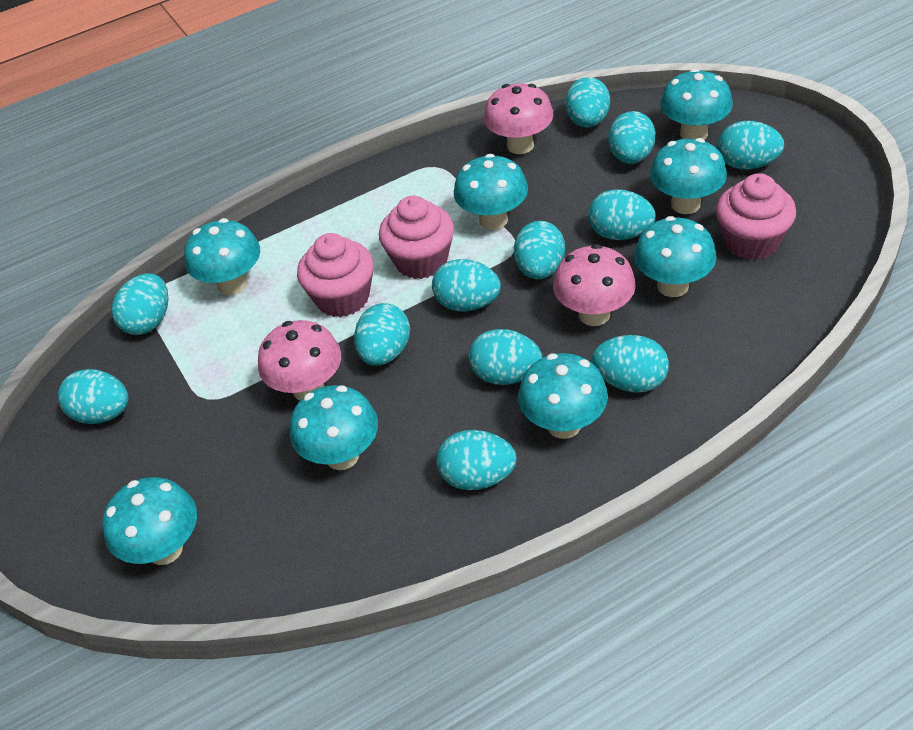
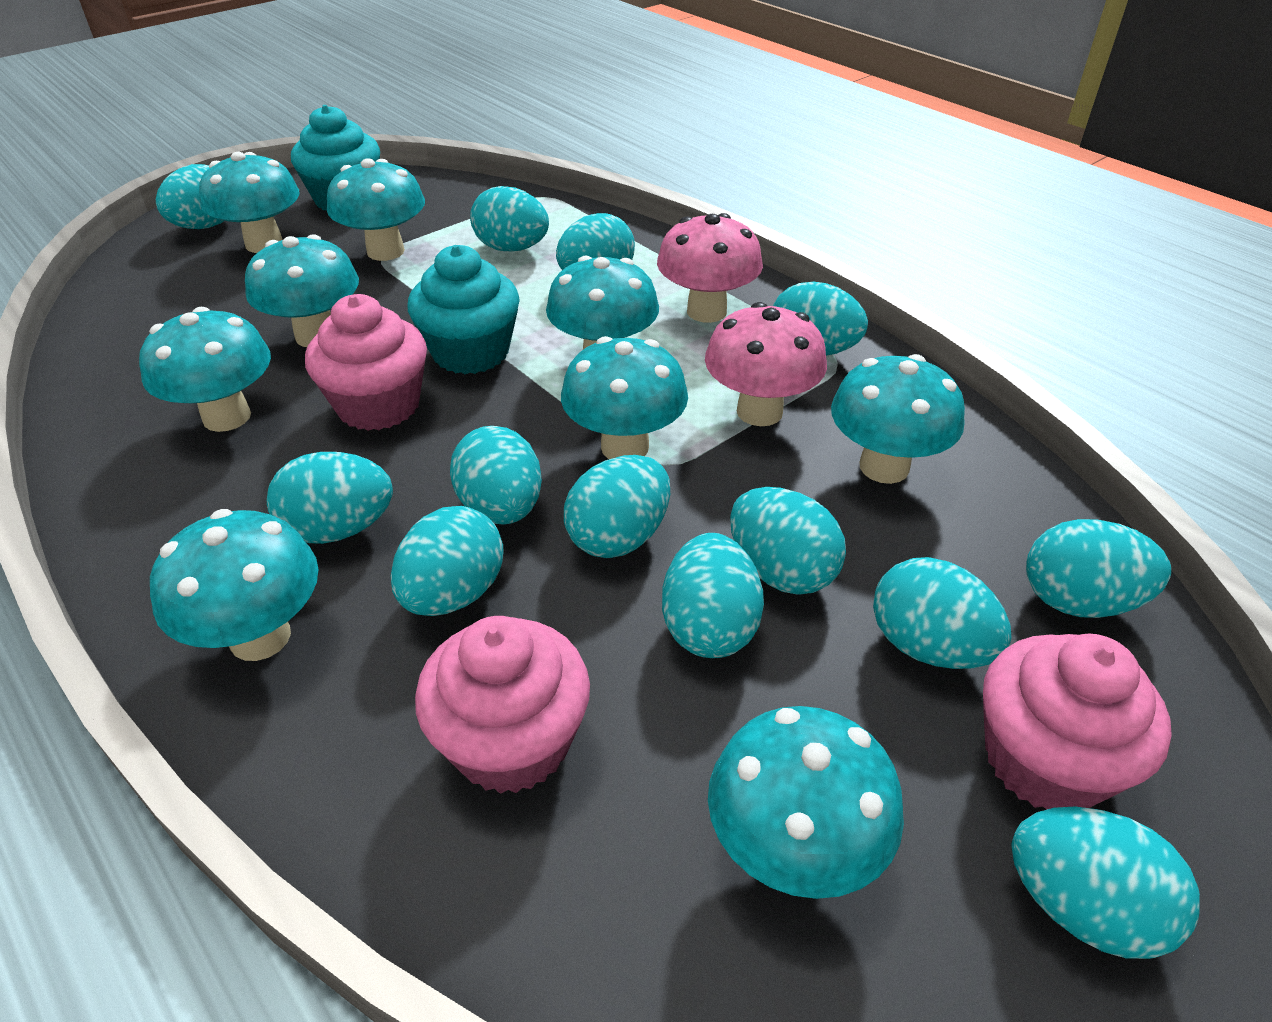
pink mushroom: [258,320,341,401] [484,83,553,154] [553,244,636,326] = 3 -> [657,213,763,323] [705,302,827,426] = 2
turquoise cupcake: none = 0 -> [291,105,380,210] [408,245,520,374] = 2
turquoise egg: [58,369,129,424] [112,273,169,335] [354,303,410,366] [432,259,501,312] [436,430,517,490] [468,329,542,385] [514,221,565,279] [565,77,610,128] [588,189,656,240] [592,335,669,393] [608,111,656,164] [718,121,784,170] = 12 -> [156,164,224,229] [267,452,393,544] [391,506,504,616] [450,426,542,525] [470,186,549,252] [556,213,635,270] [564,455,670,558] [662,533,764,658] [730,487,846,594] [773,282,868,356] [873,557,1012,669] [1011,807,1200,959] [1026,519,1171,618] = 13
turquoise mushroom: [102,477,197,565] [184,218,260,295] [290,385,378,470] [454,154,528,230] [518,353,608,439] [634,216,717,297] [650,138,727,214] [660,69,733,140] = 8 -> [139,307,271,432] [150,509,319,661] [199,152,299,253] [245,234,359,347] [327,158,425,261] [546,256,659,350] [561,336,688,459] [708,706,904,899] [831,354,965,484] = 9

